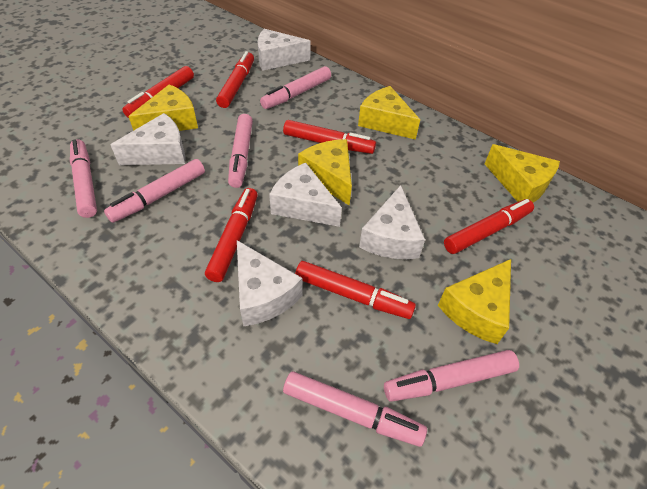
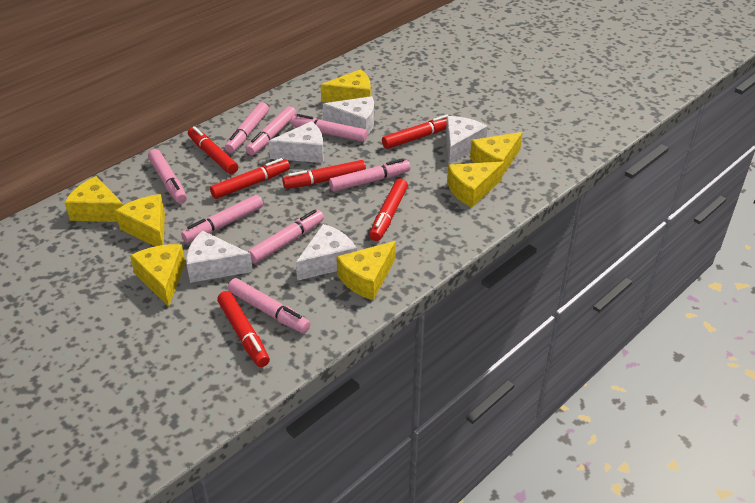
pink marker: [70,139,97,218] [104,159,205,223] [228,114,253,188] [260,66,331,109] [283,371,427,447] [384,350,519,402] = 6 -> [148,149,187,204] [181,195,263,243] [225,102,269,153] [228,278,311,333] [246,106,296,155] [247,210,324,263] [291,114,367,142] [329,159,410,192] = 8
yellow cheese: [128,84,198,131] [298,139,352,206] [358,86,420,140] [438,259,511,344] [485,144,560,202] = 5 -> [65,176,123,222] [115,194,165,246] [130,244,186,307] [321,69,371,103] [337,241,396,300] [447,162,504,207] [470,132,523,176] = 7

